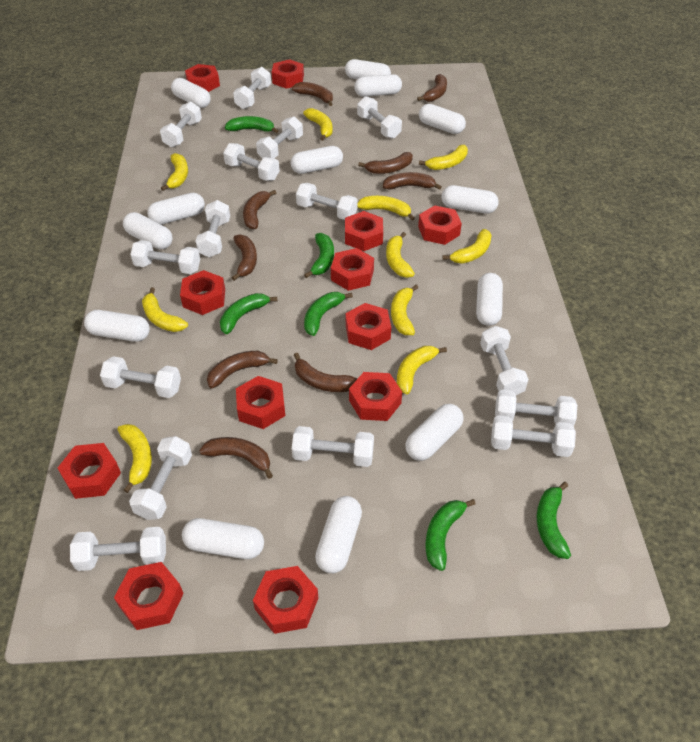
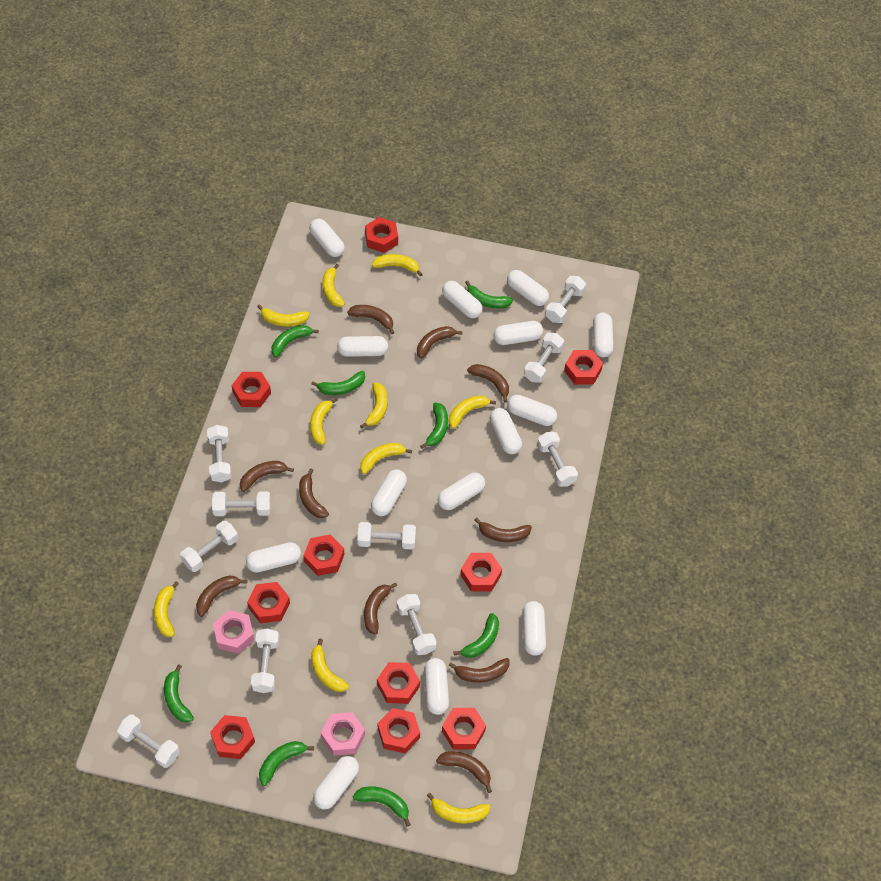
brown banana: [199,437,273,479] [207,351,278,388] [232,234,257,281] [243,190,276,229] [292,82,333,106] [294,353,357,392] [358,152,413,174] [383,172,442,190] [417,74,447,102] = 9 -> [196,575,247,617] [240,461,294,492] [299,469,329,518] [347,305,395,334] [364,582,397,635] [417,326,463,359] [436,751,492,793] [448,658,509,683] [467,364,509,403] [474,517,532,542] = 10
green banana: [220,293,277,334] [225,116,278,133] [304,233,334,278] [304,292,353,336] [425,499,476,571] [537,482,571,559] = 6 -> [164,664,194,723] [259,741,314,786] [272,325,319,358] [311,371,365,395] [353,787,411,827] [420,402,448,449] [454,613,499,658] [465,280,513,308] = 8
pink nut: none = 0 -> [213,610,254,654] [321,712,365,756] = 2
red nut: [58,443,121,499] [114,562,184,630] [180,270,225,315] [185,64,220,92] [236,376,285,429] [253,566,318,634] [272,59,304,89] [331,248,374,291] [345,211,383,251] [346,303,391,350] [349,372,402,421] [418,205,462,245] = 12 -> [210,715,255,759] [232,372,271,407] [247,582,290,623] [304,534,344,576] [365,217,398,253] [377,662,420,704] [378,708,420,753] [442,708,486,749] [460,553,502,591] [564,350,603,385] = 10
white capsule: [84,310,150,342] [123,212,172,249] [147,193,205,225] [171,78,211,108] [182,518,264,559] [291,146,343,174] [315,496,362,573] [345,59,391,79] [354,74,402,97] [405,404,463,461] [419,104,466,134] [442,185,499,214] [476,273,503,326] = 13 -> [246,542,301,573] [309,219,345,257] [313,756,359,809] [337,336,388,357] [371,469,407,516] [424,658,449,715] [438,473,485,510] [442,281,483,318] [490,408,522,454] [493,321,543,345] [507,270,549,306] [507,395,557,426] [522,601,546,656] [593,313,613,357] = 14
white dumbbell: [70,527,166,571] [100,356,181,398] [129,436,192,520] [130,240,200,274] [160,101,202,147] [196,200,230,258] [223,143,280,181] [233,67,271,109] [256,117,303,159] [292,426,374,467] [296,183,358,220] [357,96,402,138] [480,326,529,395] [491,416,576,457] [495,390,577,426] = 15 -> [117,714,180,768] [180,521,238,572] [207,425,232,483] [212,491,271,516] [251,629,279,693] [357,522,416,549] [397,594,436,655] [524,333,564,383] [537,432,578,487] [545,276,586,323] = 10

